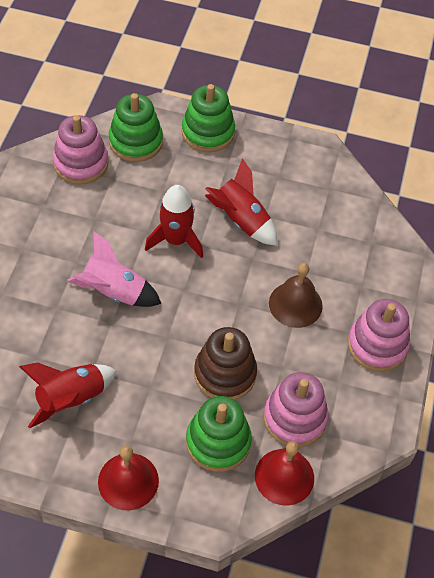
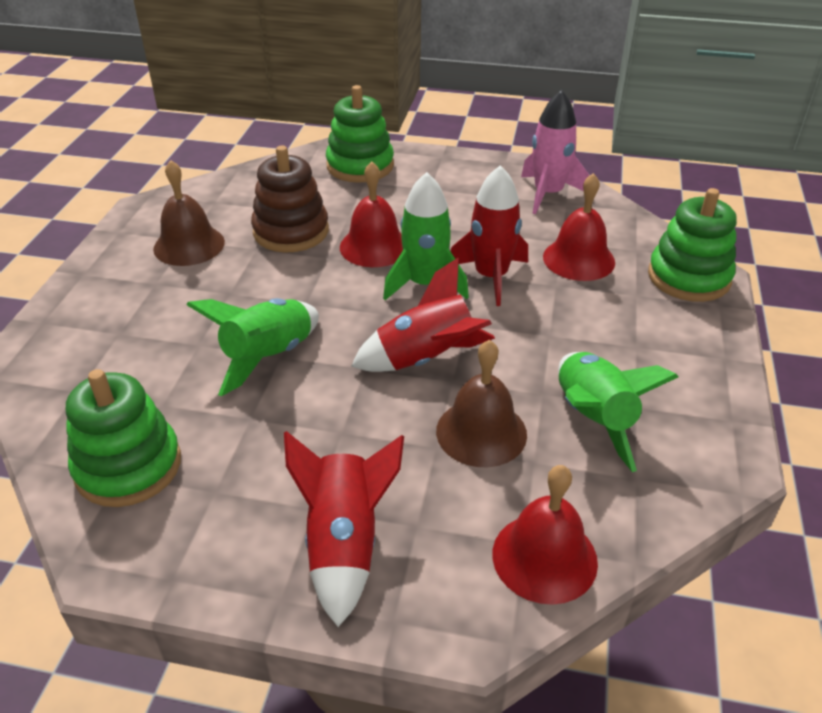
brown bell: [269,263,323,328] = 1 -> [153,160,225,266] [436,340,527,467] = 2
green rocket: none = 0 -> [187,298,319,396] [383,172,469,300] [558,352,679,472] = 3
pink stacking toy: [53,115,109,184] [264,372,329,447] [348,299,410,372] = 3 -> none = 0
red bell: [98,446,159,511] [255,441,314,506] = 2 -> [340,161,403,267] [492,465,598,605] [543,173,615,281] = 3

